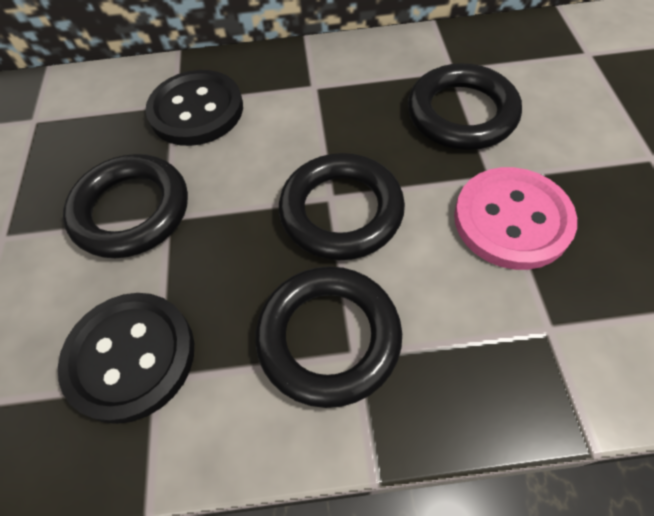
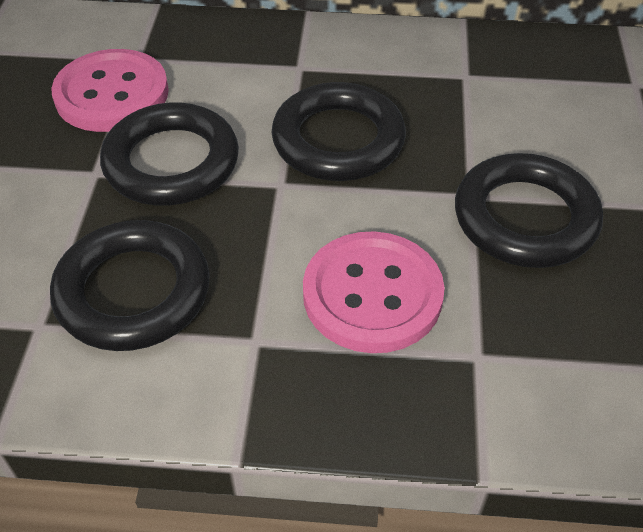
black button: [58,293,194,424] [145,70,243,146] = 2 -> none = 0
pink button: [454,167,577,270] = 1 -> [51,49,169,132] [303,231,445,353] = 2

